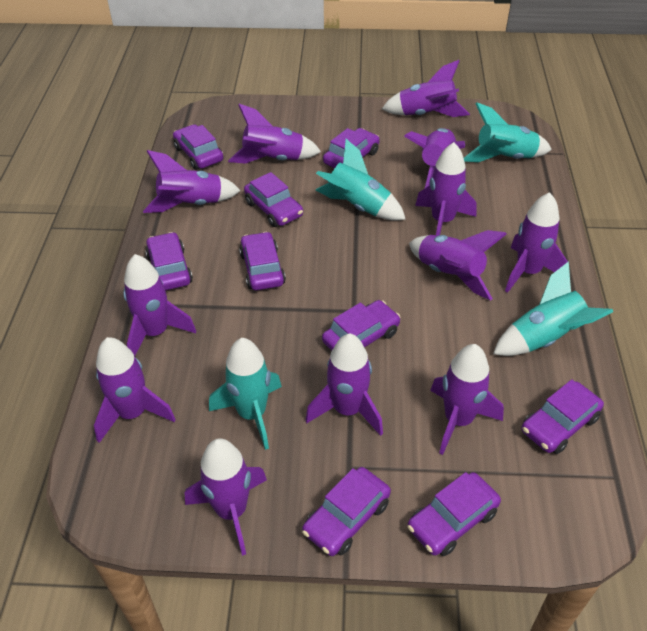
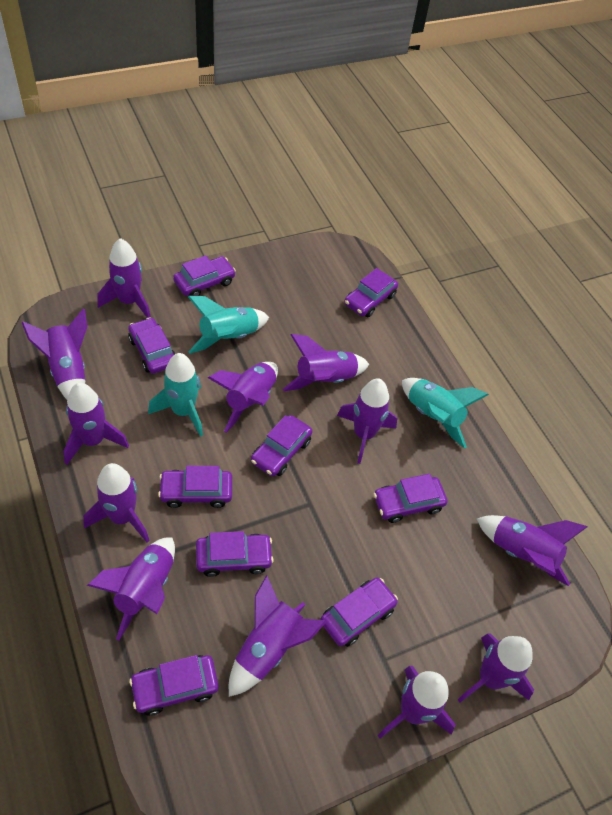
turquoise rocket: [209,338,282,450] [316,139,406,221] [464,102,552,162] [493,261,613,356] = 4 -> [148,353,203,437] [188,296,269,354] [402,378,489,448] = 3

